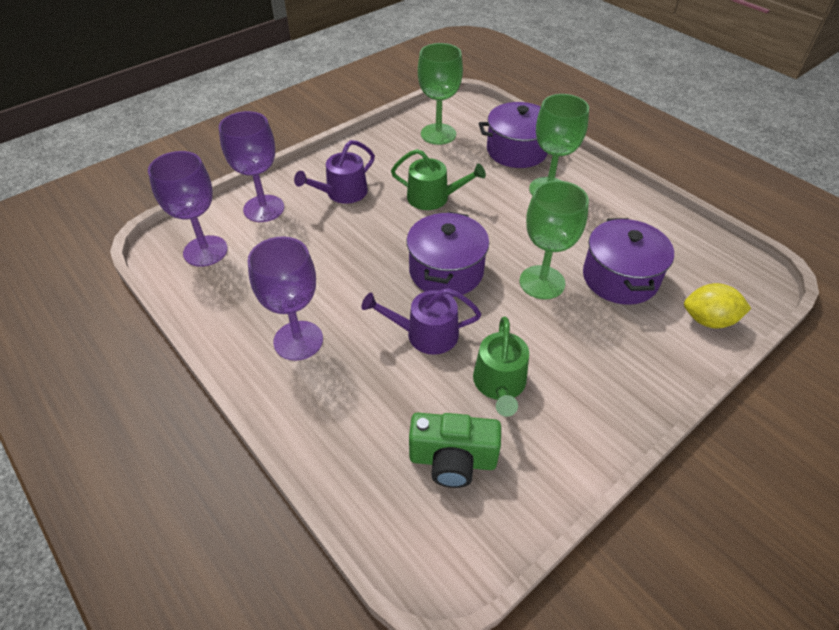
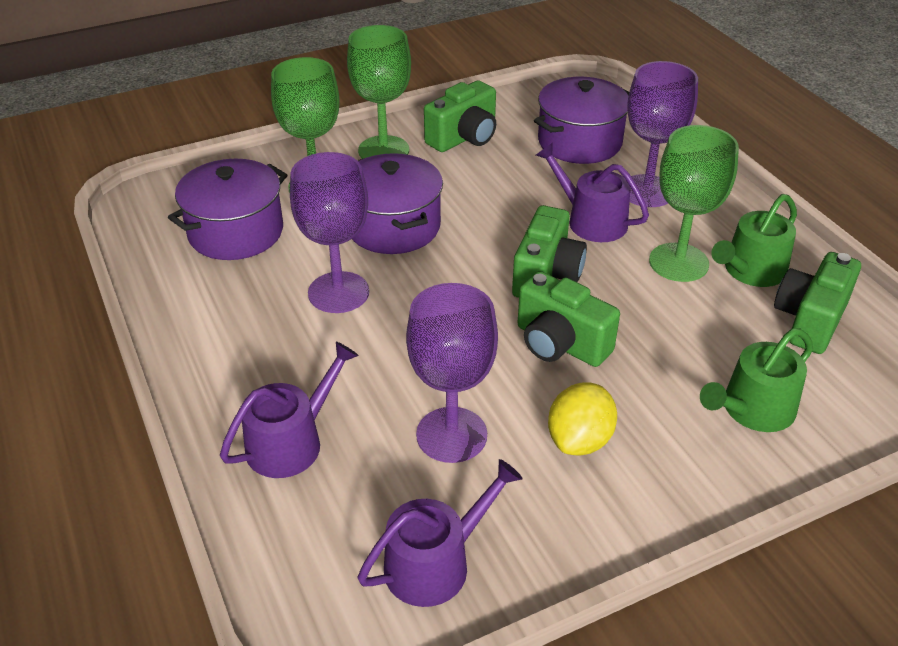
green camera: [409,413,501,488] = 1 -> [424,80,496,152] [512,205,587,298] [517,271,620,367] [774,252,861,354] = 4
purple watering can: [294,140,375,204] [361,288,481,355] = 2 -> [220,341,359,478] [358,459,523,607] [536,143,649,242] = 3

